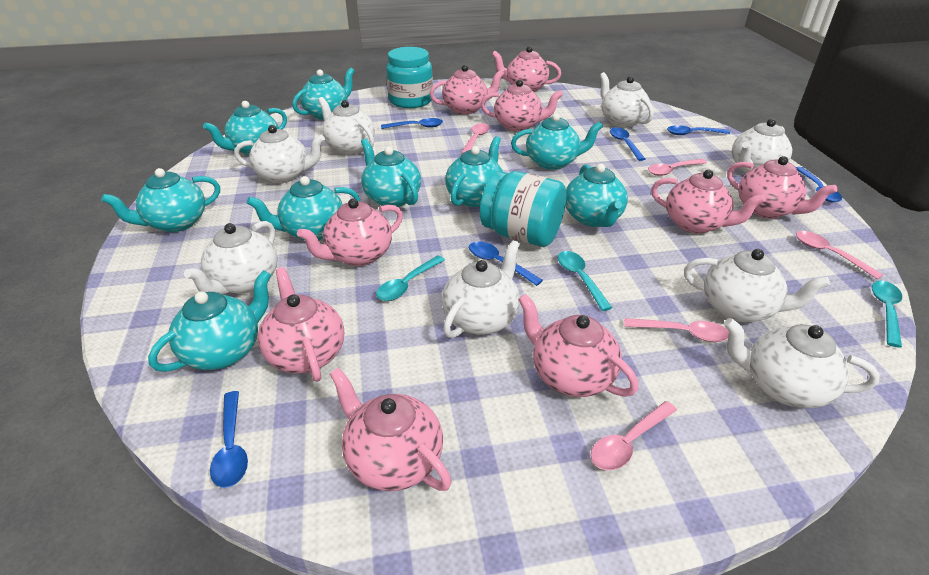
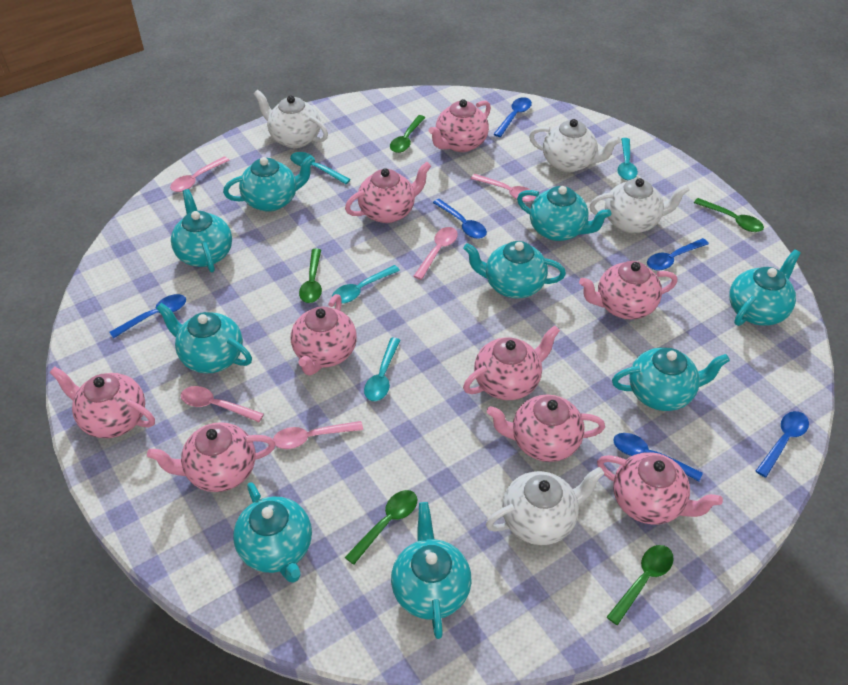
green spoon: none = 0 -> [299,249,322,303] [345,490,417,565] [390,115,426,153] [607,545,674,625] [694,198,764,232] = 5
turquoise jar: [386,47,433,108] [480,171,566,247] = 2 -> none = 0
turquoise spoon: [376,255,445,301] [558,251,612,311] [872,280,902,348] = 3 -> [290,152,351,184] [332,265,400,304] [364,338,400,401] [617,138,638,180] = 4
white teapot: [184,221,278,295] [234,125,325,183] [318,97,375,155] [442,240,520,338] [600,72,654,127] [684,249,830,322] [724,318,880,408] [732,119,792,173] = 8 -> [253,90,328,148] [486,467,604,545] [529,119,621,172] [589,178,690,233] = 4

